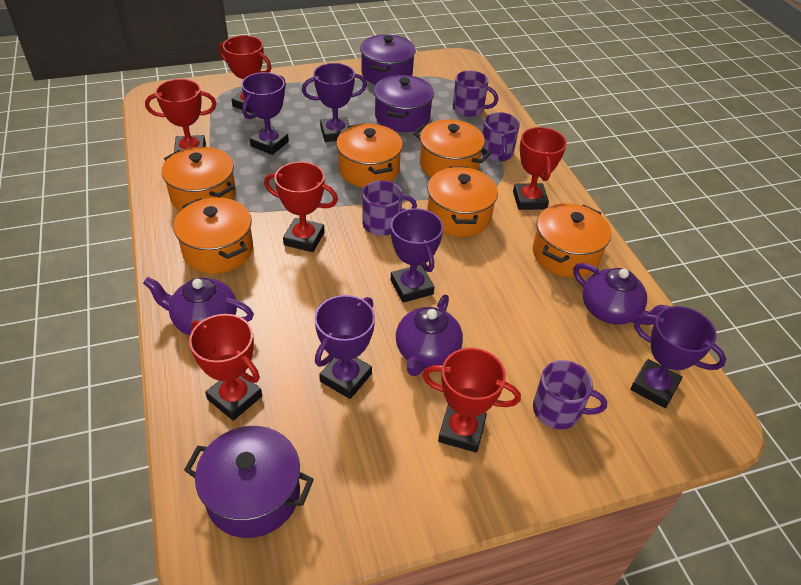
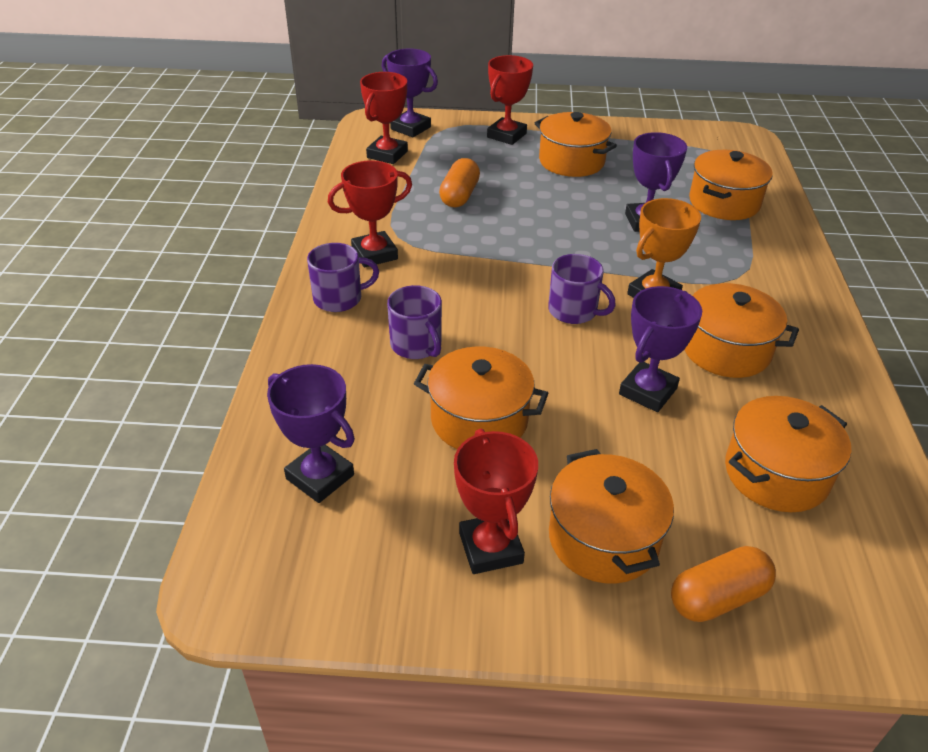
orange capsule: none = 0 -> [439,158,480,207] [671,546,776,622] = 2
orange trophy: none = 0 -> [627,198,701,298] = 1
purple mug: [362,180,417,236] [453,71,498,117] [481,112,520,162] [533,360,607,429] = 4 -> [307,243,379,312] [387,285,442,359] [548,254,616,324] = 3
purple pot: [184,426,314,538] [360,35,416,85] [374,75,434,132] = 3 -> none = 0
purple teapot: [143,277,254,335] [396,295,463,376] [573,263,671,325] = 3 -> none = 0
purple trophy: [241,72,289,155] [302,63,367,142] [314,295,375,399] [391,208,443,303] [630,306,726,408] = 5 -> [267,364,355,503] [382,49,438,137] [619,286,702,412] [625,132,687,232] = 4
red trophy: [145,79,217,152] [189,314,262,421] [219,35,272,114] [264,162,338,252] [422,348,521,453] [513,127,567,210] = 6 -> [328,160,412,267] [360,72,408,164] [454,429,538,574] [487,55,533,145] = 4

